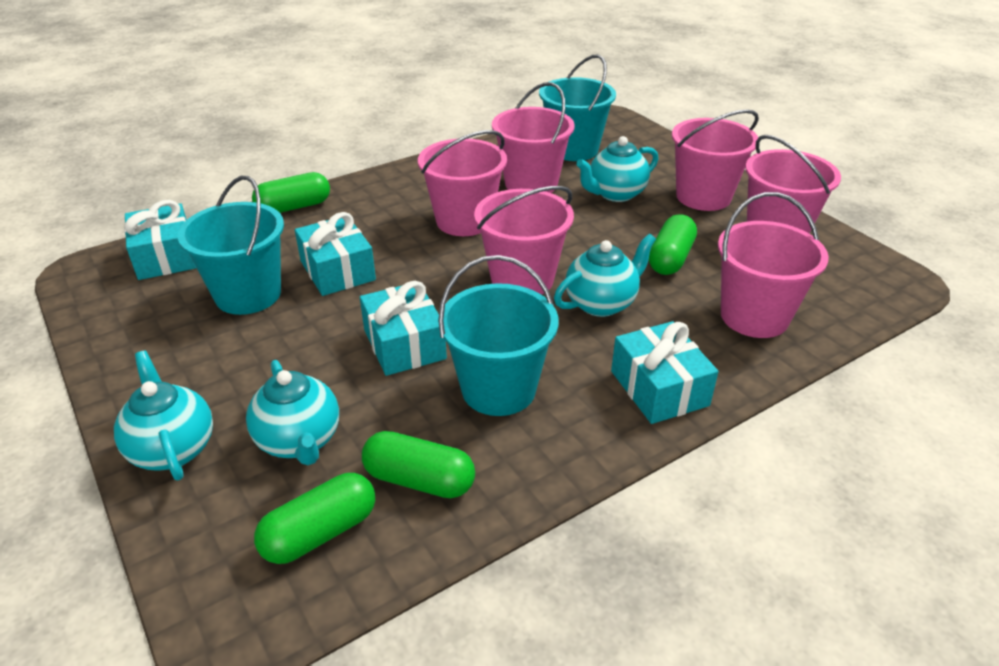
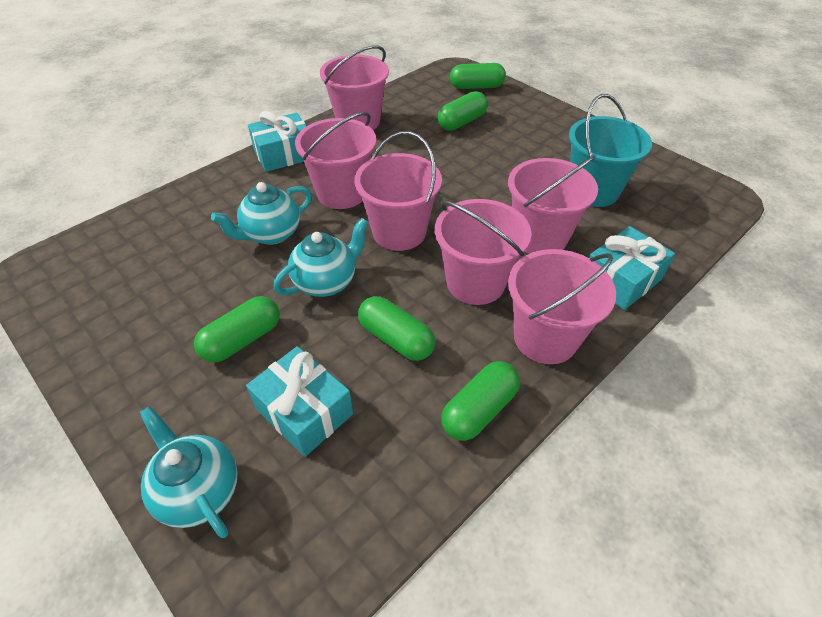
green capsule: [252,172,330,213] [254,473,375,564] [362,431,475,498] [649,214,697,275] = 4 -> [194,296,280,363] [358,296,435,361] [438,91,488,131] [441,361,520,441] [450,63,506,89] = 5
turquoise bucket: [177,176,284,315] [438,255,558,416] [539,55,616,161] = 3 -> [569,94,652,207] = 1
turquoise gift: [124,200,196,280] [295,212,376,296] [360,281,447,376] [611,321,719,424] = 4 -> [246,346,353,457] [248,111,306,172] [589,226,675,310] = 3
turquoise teapot: [114,350,213,481] [246,360,339,465] [554,234,656,317] [576,136,658,202] = 4 -> [140,406,238,538] [211,182,312,245] [273,218,369,297] = 3

